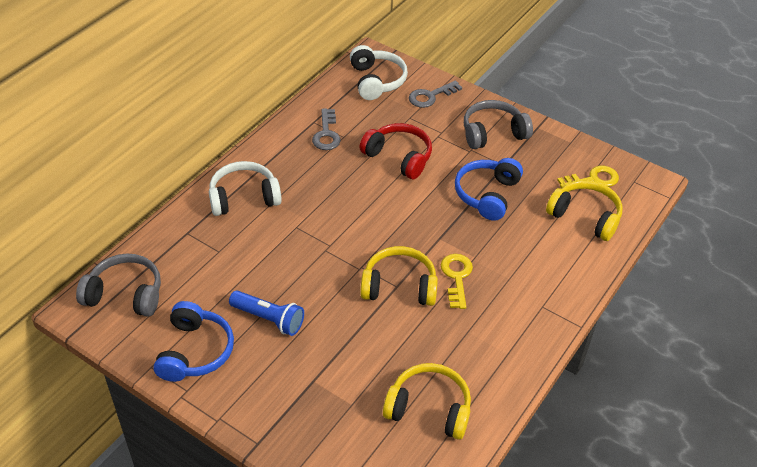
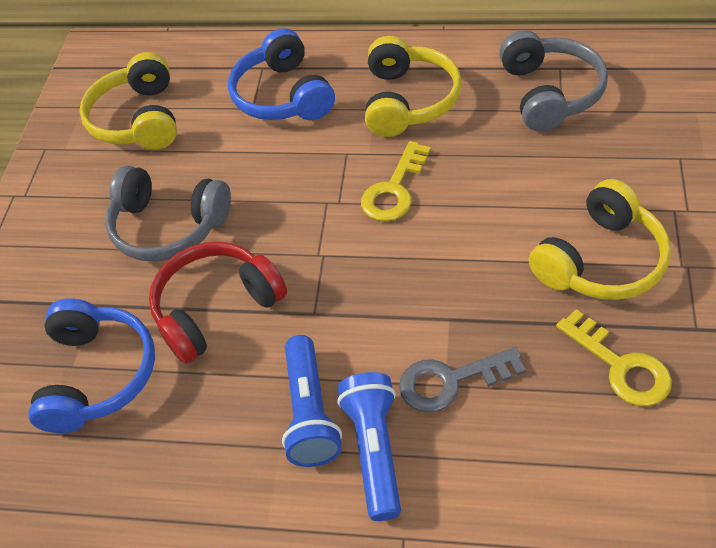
blue flashlight: [229,290,304,336] = 1 -> [282,335,342,467] [337,372,401,521] = 2
grey key: [312,108,341,150] [409,80,462,108] = 2 -> [399,347,526,412] = 1
white headphones: [209,161,282,216] [350,45,408,100] = 2 -> none = 0

